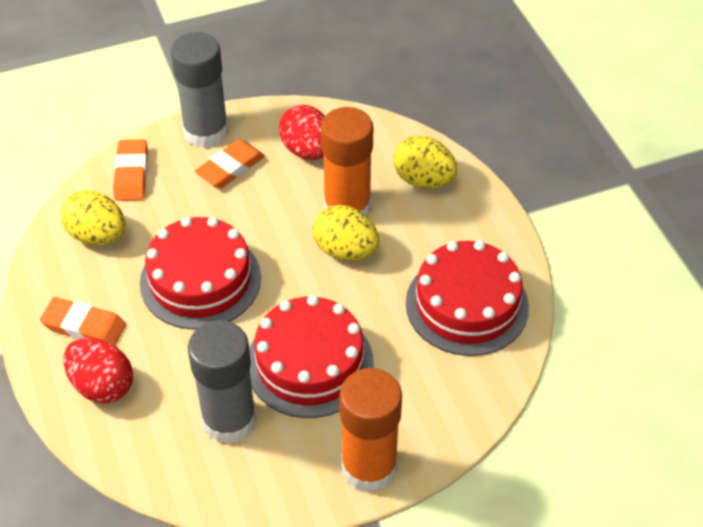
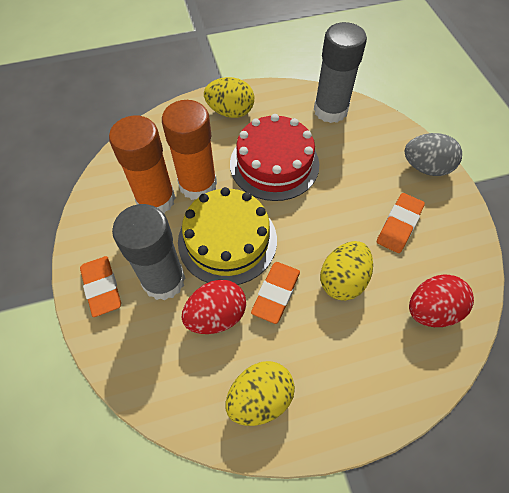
grey egg: none = 0 -> [404,133,462,176] = 1
red cake: [140,217,261,329] [249,295,374,418] [406,240,529,356] = 3 -> [230,114,319,201] = 1
yellow cake: none = 0 -> [178,187,277,285] = 1

